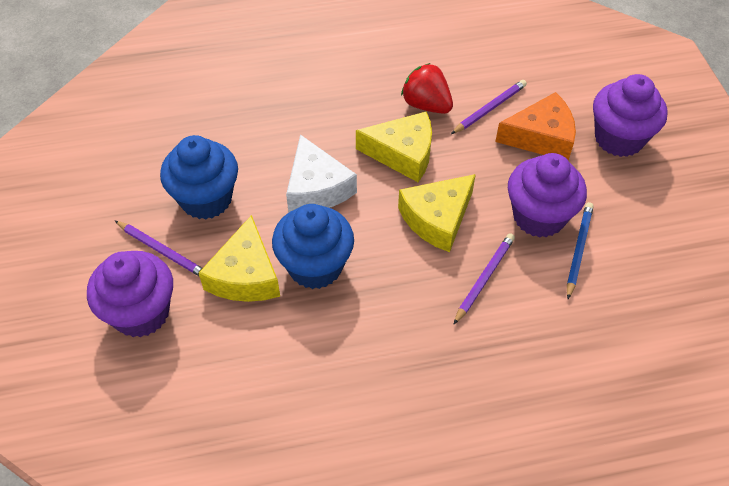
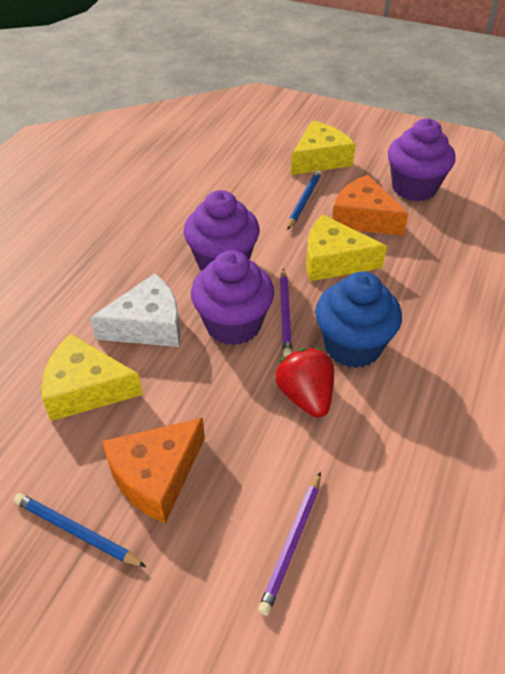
blue cupcake: [160,135,238,220] [272,204,354,289] = 2 -> [315,271,402,368] = 1
blue pencil: [567,202,594,299] = 1 -> [14,493,146,567] [287,170,322,230] = 2
orange cheese: [495,92,576,161] = 1 -> [102,418,205,523] [332,175,409,236] = 2
purple pencil: [115,221,202,276] [451,80,527,134] [453,233,515,325] = 3 -> [258,472,321,616] [280,268,292,357] = 2

